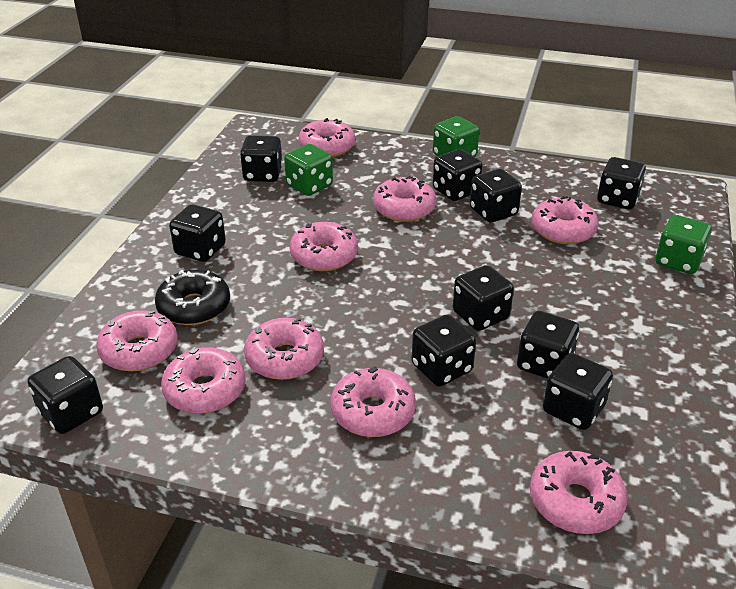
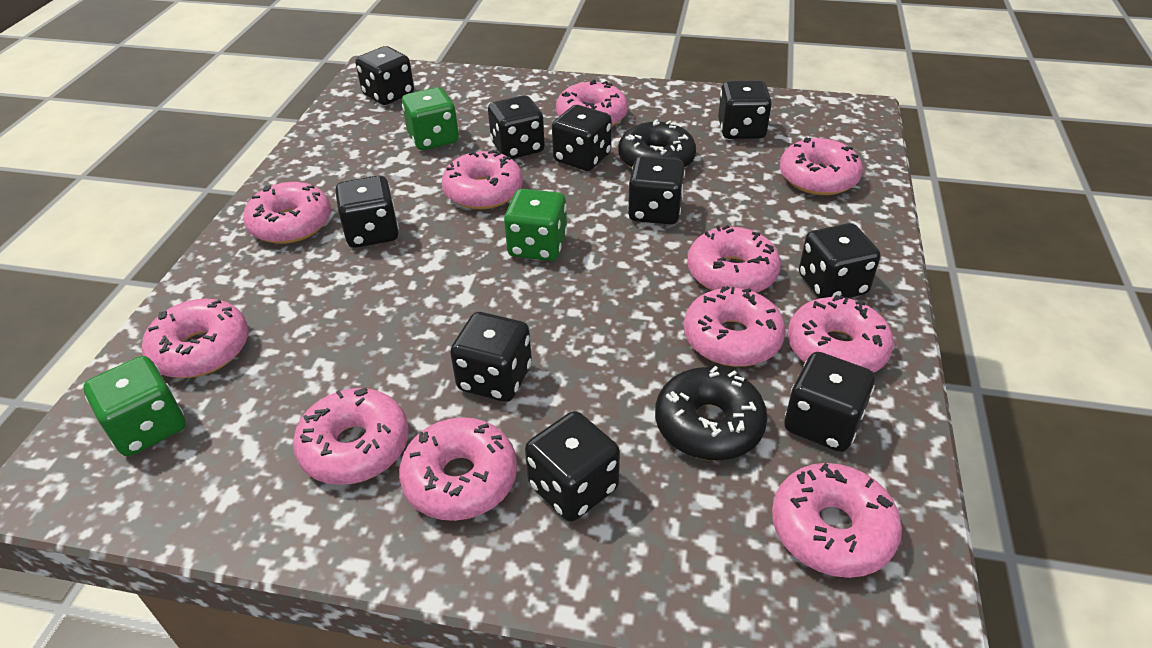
black donut: [155,270,230,325] = 1 -> [618,119,696,169] [655,366,768,461] = 2
pink donut: [96,310,178,371] [161,347,246,414] [244,318,324,380] [289,222,358,271] [298,118,355,157] [331,366,416,437] [373,176,436,222] [530,451,628,534] [531,196,599,244] = 9 -> [142,299,248,378] [243,182,331,244] [293,387,409,485] [399,417,517,521] [442,150,523,209] [556,80,628,126] [684,286,786,367] [687,225,781,293] [772,463,902,578] [780,137,863,195] [788,295,894,373] = 11

